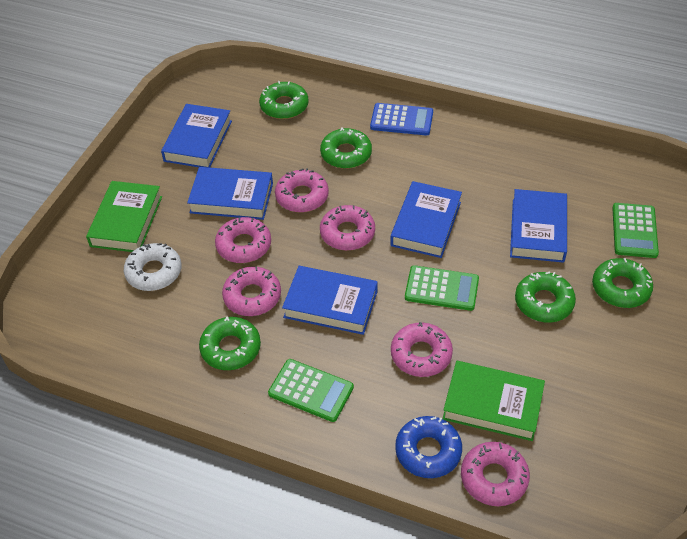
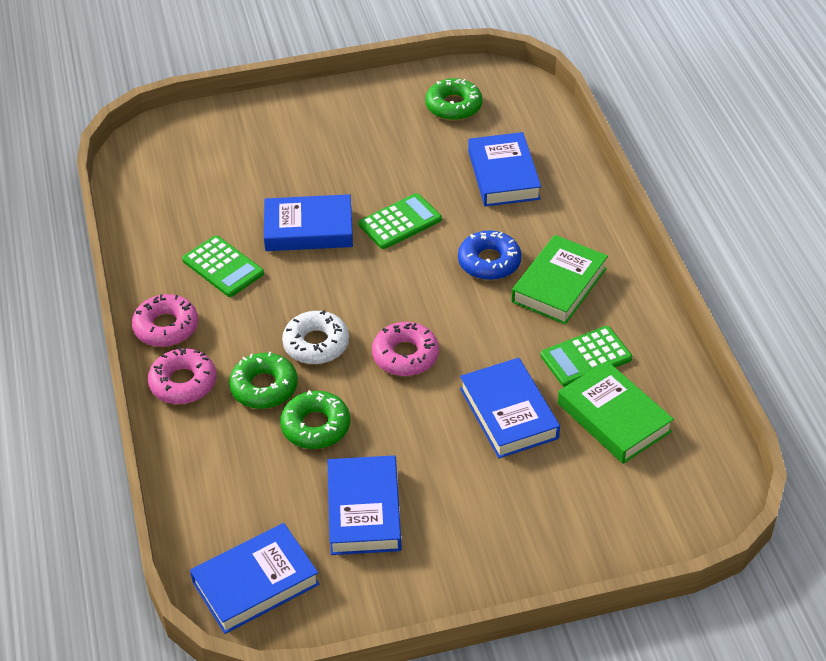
blue calculator: [370,103,433,135] = 1 -> none = 0
green donut: [199,317,261,370] [259,81,309,119] [320,128,372,169] [515,271,576,322] [592,258,653,308] = 5 -> [229,352,298,409] [280,390,350,449] [425,78,483,121] = 3
pink donut: [215,217,271,263] [222,266,281,316] [275,168,329,212] [320,205,375,251] [391,322,453,377] [461,442,530,506] = 6 -> [132,294,198,347] [148,347,216,404] [372,322,439,376] = 3

